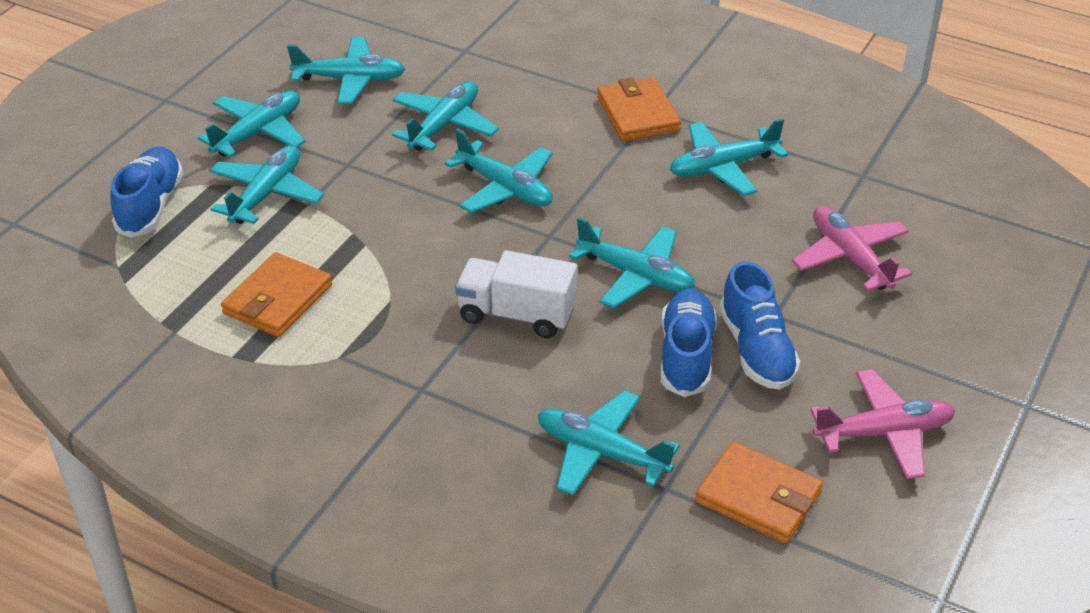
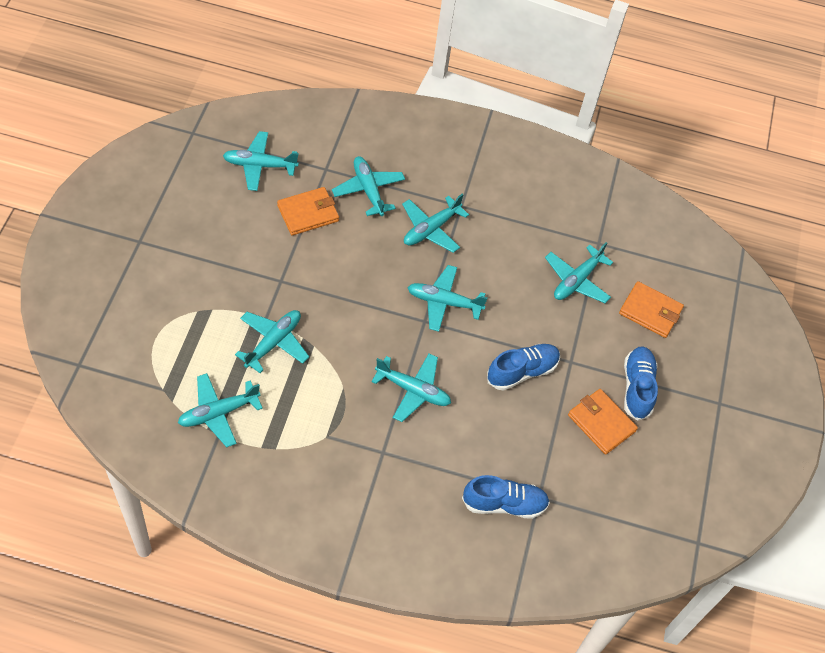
pink plane: [792,206,912,291] [810,369,955,479] = 2 -> none = 0
white truck: [455,250,577,338] = 1 -> none = 0

